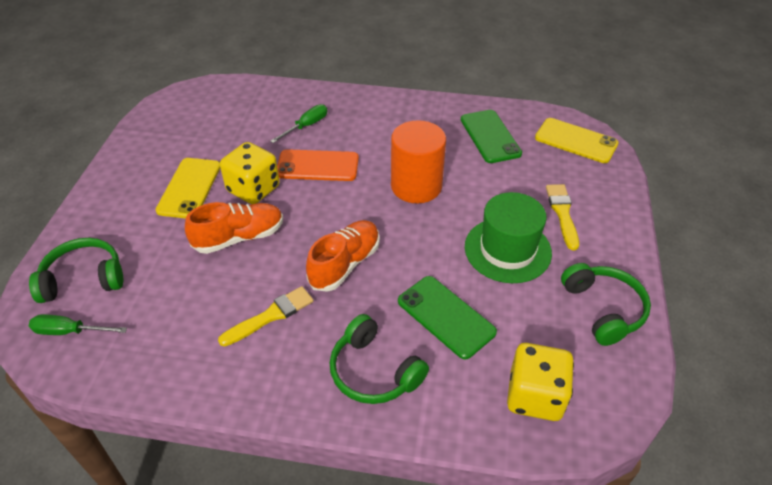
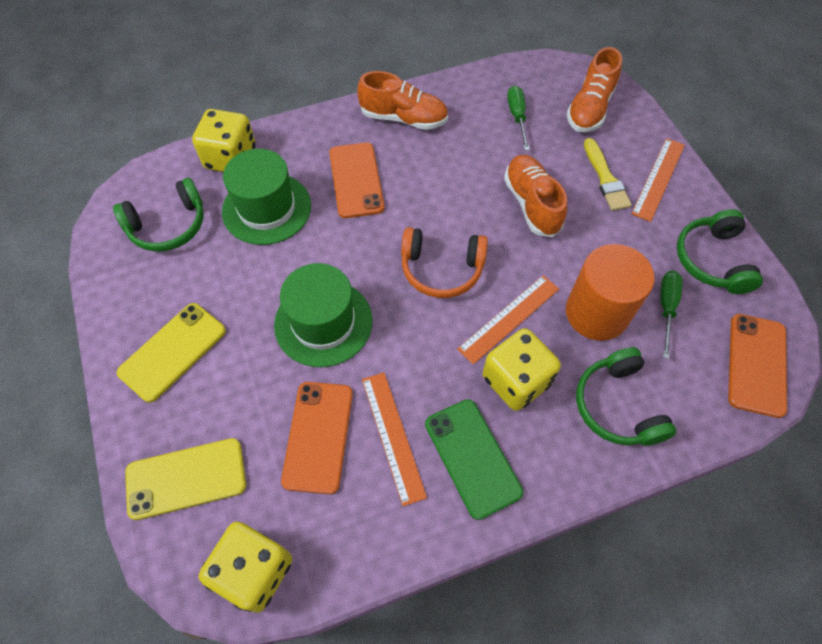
green hat: [465,192,552,283] = 1 -> [222,149,311,245] [274,263,373,367] = 2
green phone: [398,276,497,359] [461,110,522,163] = 2 -> [425,399,523,520] = 1
orange headphones: none = 0 -> [401,227,488,298] = 1
orange phone: [277,149,359,181] = 1 -> [281,382,353,494] [329,143,385,218] [728,314,787,418] = 3
orange ruler: none = 0 -> [362,372,427,506] [457,275,559,365] [631,138,685,222] = 3
orange shoe: [185,202,283,254] [306,220,380,292] = 2 -> [357,71,448,130] [504,155,567,237] [566,47,622,132] = 3
yellow brush: [218,286,314,347] [546,184,579,250] = 2 -> [584,138,632,211] = 1
yellow dice: [220,142,280,204] [507,343,574,421] = 2 -> [192,109,256,172] [199,521,292,613] [483,328,561,411] = 3

